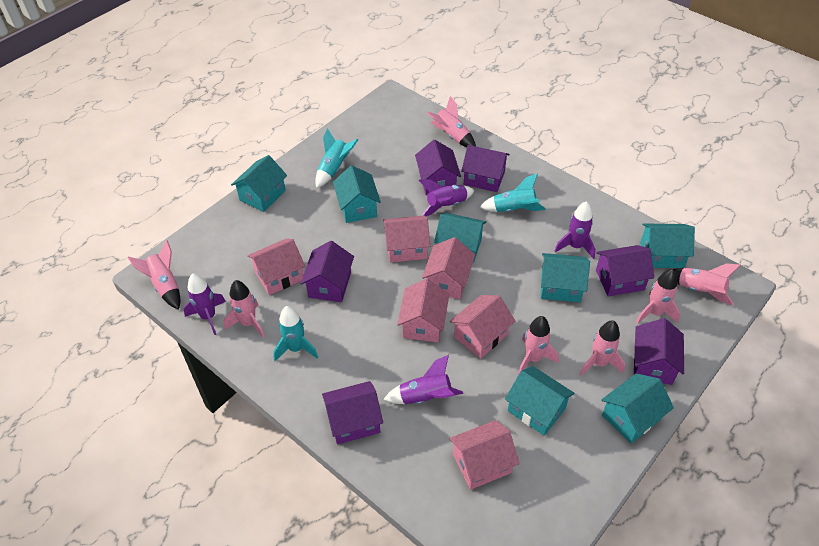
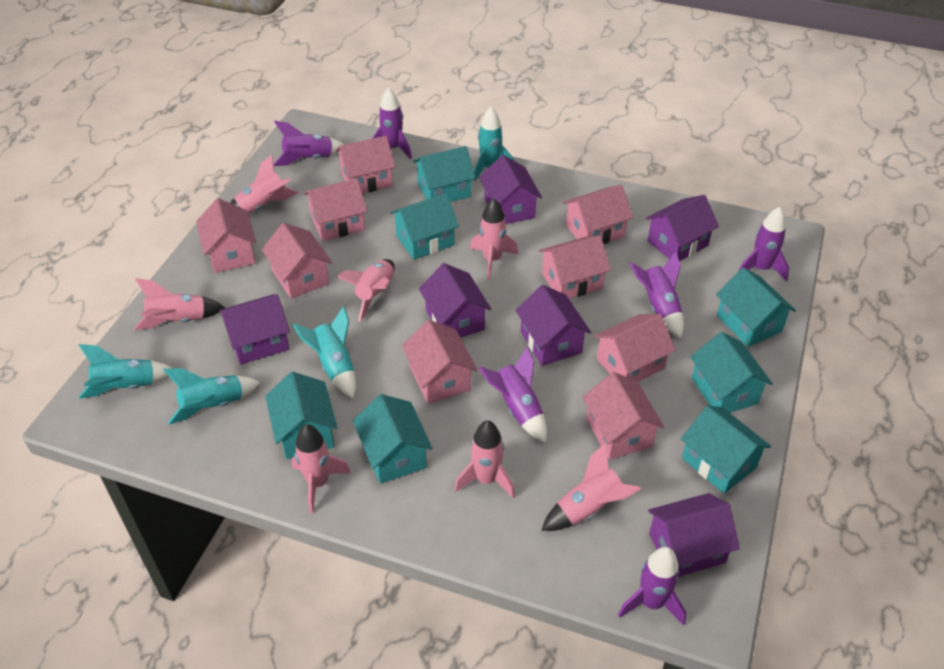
pink house: [247,238,305,295] [383,216,430,263] [397,279,449,342] [422,237,475,299] [449,420,520,490] [450,295,515,359] = 6 -> [196,198,257,273] [262,223,332,299] [304,178,367,241] [335,136,395,193] [402,320,478,404] [539,235,611,299] [563,185,633,244] [582,372,665,460] [594,314,675,382] = 9
purple rocket: [184,274,226,335] [384,355,463,404] [419,179,475,216] [555,201,596,259] = 4 -> [273,121,344,166] [372,87,412,159] [479,346,547,443] [618,547,686,625] [629,252,684,339] [739,207,789,282] = 6
turquoise rocket: [273,306,318,361] [315,128,358,188] [480,173,546,212] = 3 -> [78,344,171,399] [163,368,260,424] [293,306,356,399] [474,107,514,181] = 4

